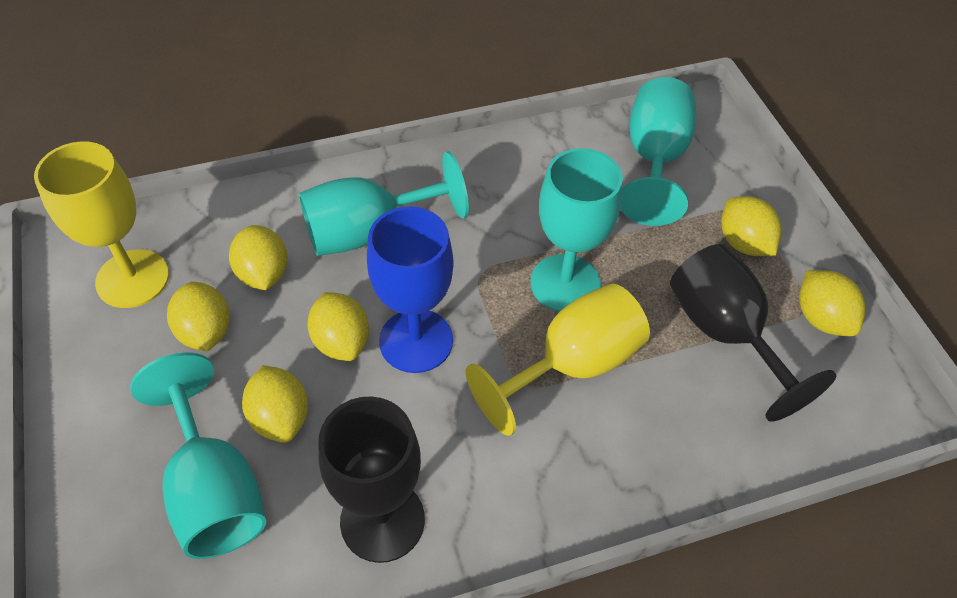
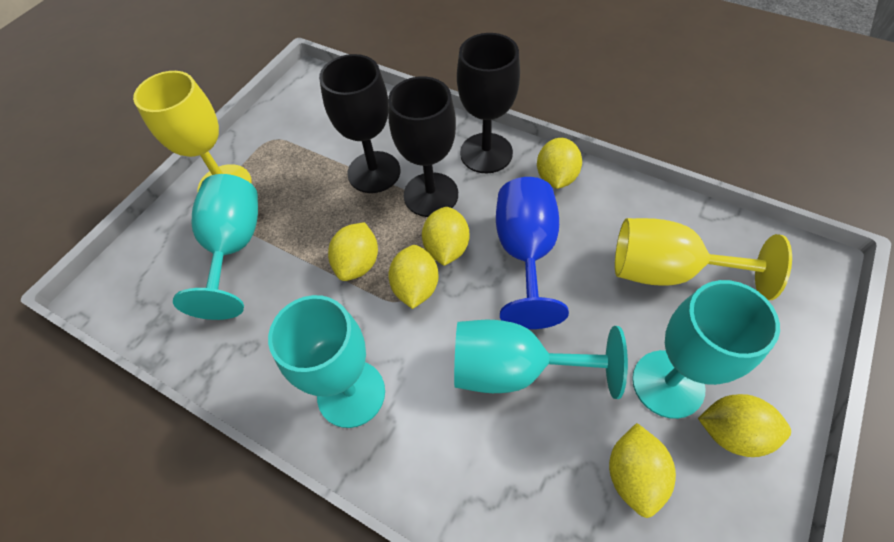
black goblet: [318,396,425,563] [670,244,836,422] = 2 -> [319,54,400,193] [388,76,458,217] [457,33,520,173] = 3

